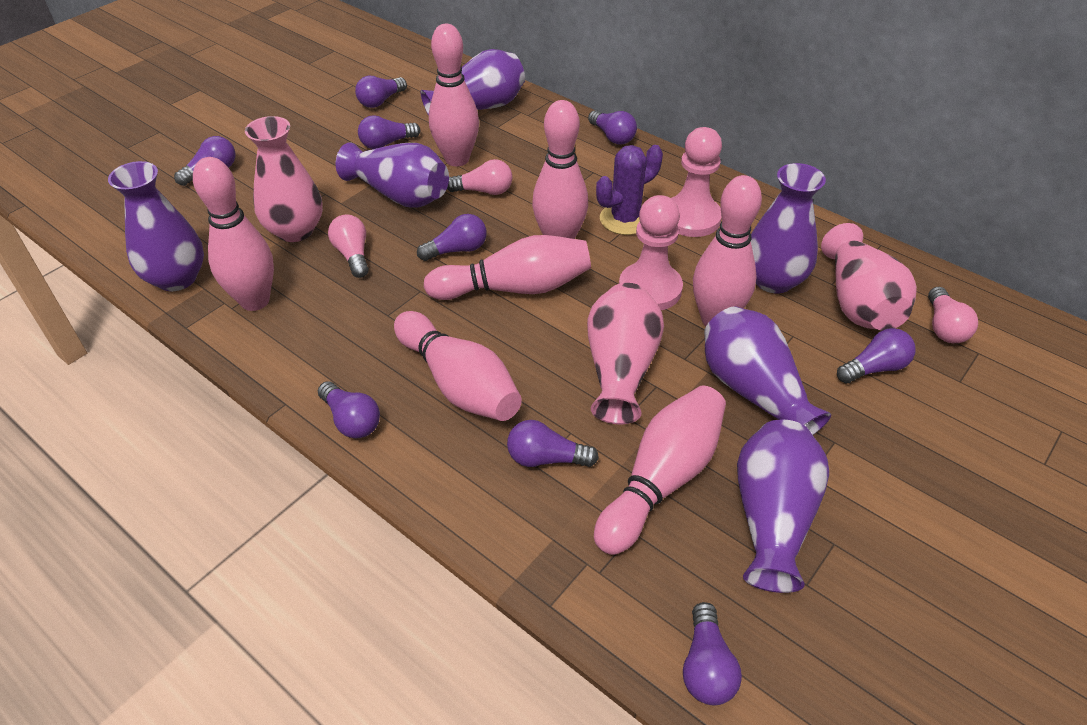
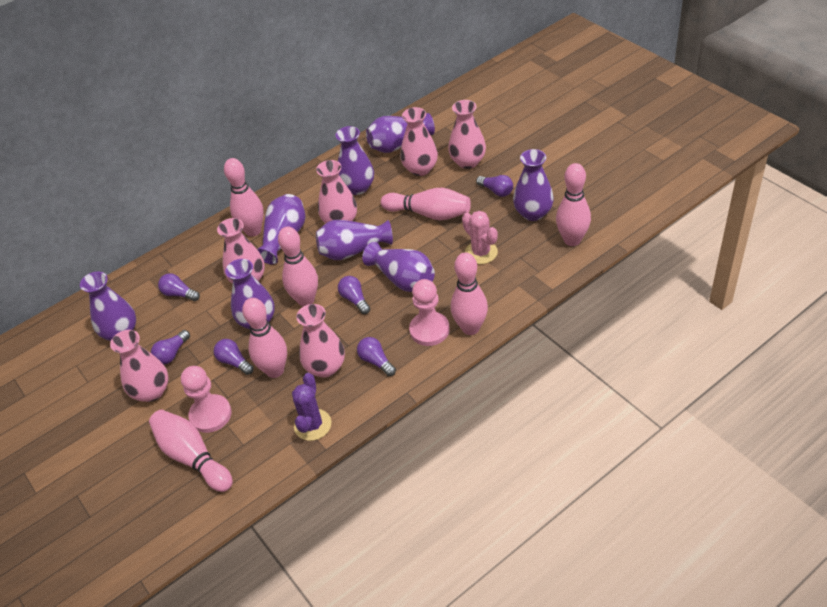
pink cactus: none = 0 -> [462,211,498,264] = 1
pink light bulb: [328,215,369,278] [447,159,512,195] [928,287,978,343] = 3 -> none = 0
pink vase: [245,116,323,242] [587,283,664,424] [821,223,917,331] = 3 -> [110,330,169,402] [217,218,265,284] [296,304,345,378] [316,160,357,223] [400,107,438,176] [448,100,486,169] = 6
purple light bulb: [174,136,235,186] [318,381,380,439] [355,76,407,108] [358,115,420,149] [417,214,487,261] [507,420,599,467] [588,110,637,145] [683,602,742,705] [837,328,915,384] = 9 -> [151,330,190,364] [158,273,200,301] [214,339,254,375] [338,276,370,314] [357,337,396,376] [476,175,513,197] = 6
purple vase: [108,161,204,291] [336,142,449,208] [420,49,525,116] [704,306,831,435] [737,419,829,593] [751,163,826,293] = 6 -> [80,272,136,341] [225,259,275,329] [257,194,305,264] [316,220,393,260] [335,126,374,195] [362,242,435,292] [366,113,435,153] [513,149,554,221] = 8

